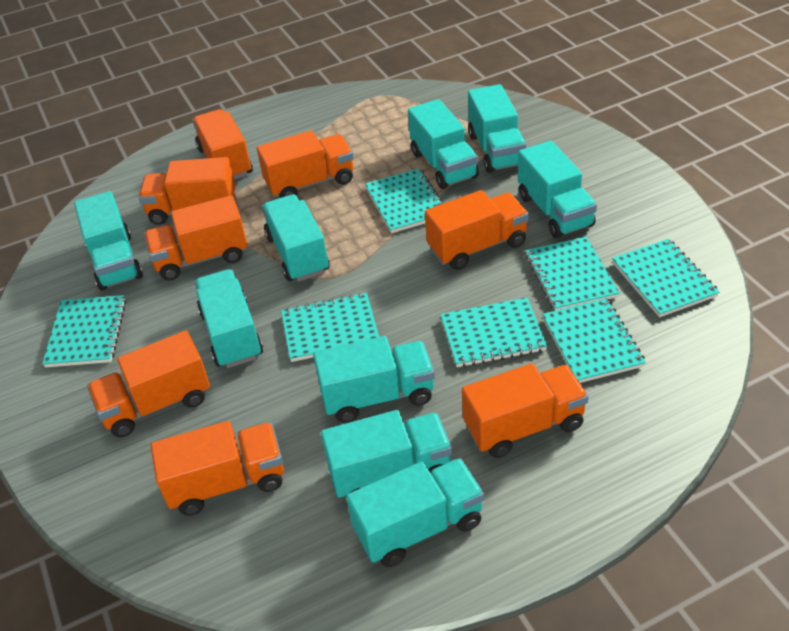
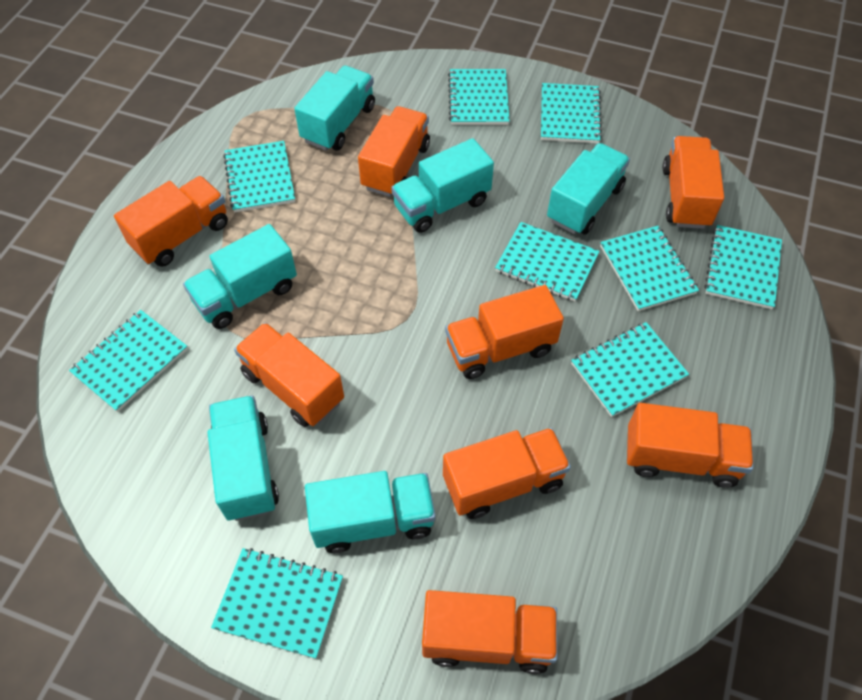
turquoise notebook: [42,295,126,368] [281,293,379,362] [365,168,444,233] [440,298,547,367] [526,237,620,311] [542,298,646,383] [612,238,719,317] = 7 -> [69,310,188,412] [211,548,343,659] [223,141,295,213] [448,69,510,125] [495,222,600,302] [541,83,602,143] [571,322,689,417] [600,226,699,311] [704,225,782,309] = 9
turquoise truck: [74,191,143,291] [194,269,263,368] [262,194,330,282] [313,336,435,423] [321,410,452,498] [346,458,484,567] [408,99,479,189] [468,84,526,173] [518,141,597,238] = 9 -> [183,224,297,329] [208,395,279,521] [294,65,375,151] [305,471,436,553] [391,138,494,233] [547,143,630,235] = 6

